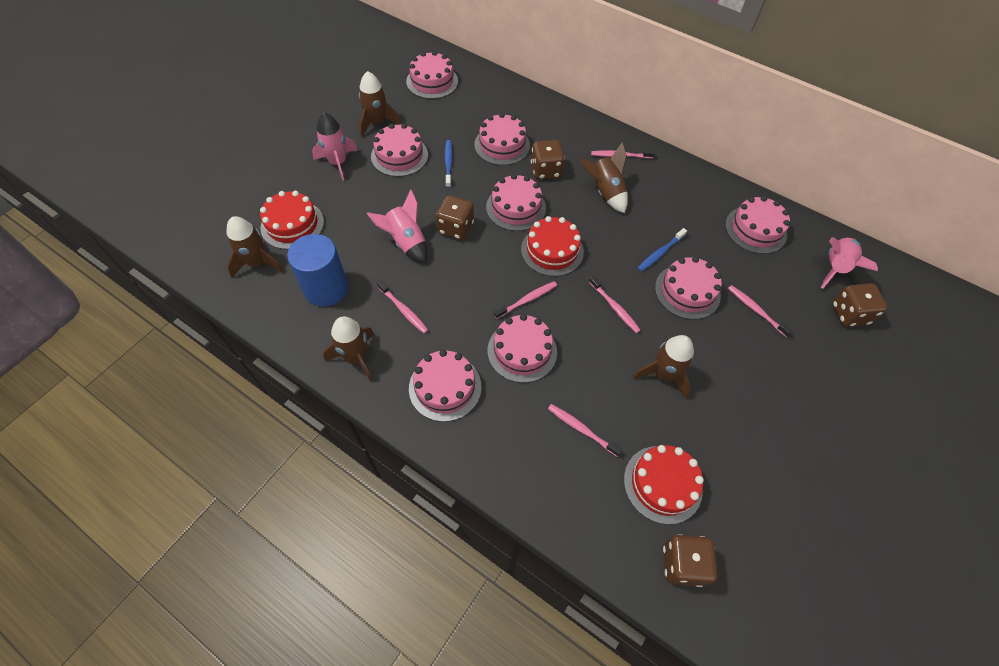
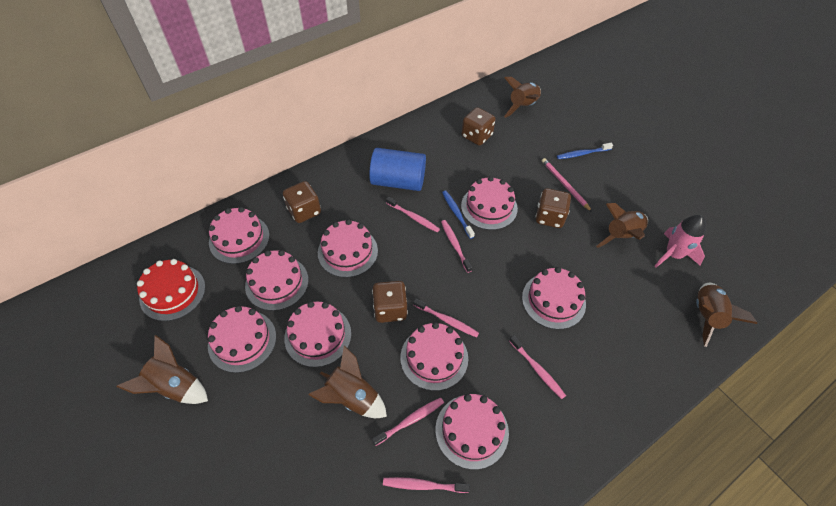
pink cake: [371,123,428,177] [406,51,458,99] [409,350,481,422] [475,113,530,165] [486,174,546,231] [488,314,557,383] [655,256,722,319] [725,196,790,254] = 8 -> [208,306,276,373] [209,207,270,264] [245,250,309,311] [284,301,351,367] [318,219,378,278] [401,322,468,391] [435,394,509,470] [461,176,518,230] [522,267,586,329] = 9
pink pencil: none = 0 -> [542,158,592,212] = 1
pink rocket: [312,113,358,181] [367,189,428,264] [821,237,878,289] = 3 -> [654,215,706,268] = 1
red cake: [260,191,324,250] [521,216,584,276] [624,445,704,525] = 3 -> [137,259,205,321] = 1

